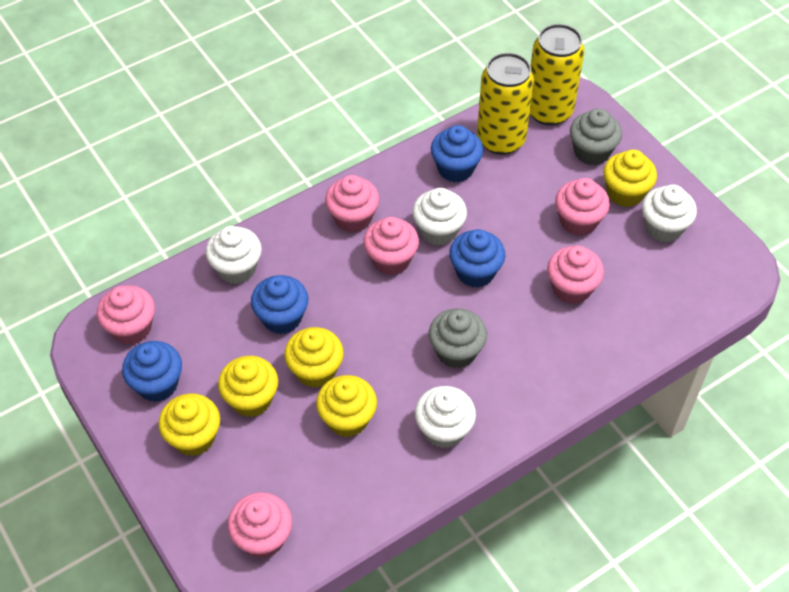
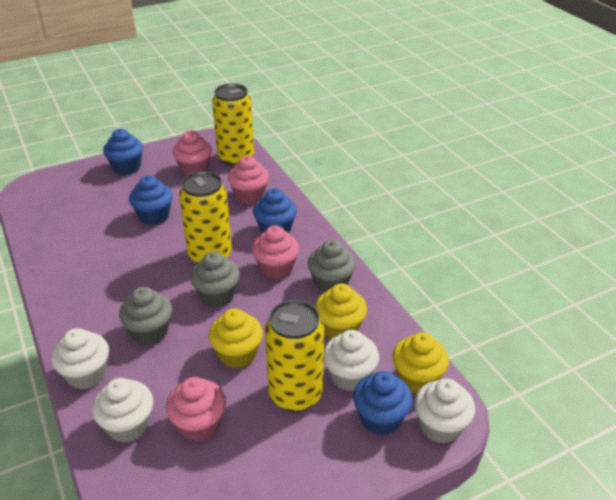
grey cupcake: [429,308,487,368] [570,108,622,166] = 2 -> [119,287,172,345] [190,251,240,307] [308,239,356,293] = 3
pink cupcake: [97,285,155,345] [227,492,292,558] [325,175,379,233] [363,217,419,275] [547,246,604,304] [555,178,610,236] = 6 -> [166,377,226,442] [172,130,212,176] [228,156,269,204] [252,225,299,279] = 4
yellow can: [477,53,534,155] [530,24,585,126] = 2 -> [179,171,232,264] [212,83,254,166] [265,300,324,412] = 3
yellow cupcake: [158,393,220,456] [218,356,278,417] [284,327,344,388] [316,375,377,437] [603,149,657,207] = 5 -> [208,308,263,368] [315,283,367,339] [392,332,449,394] = 3

